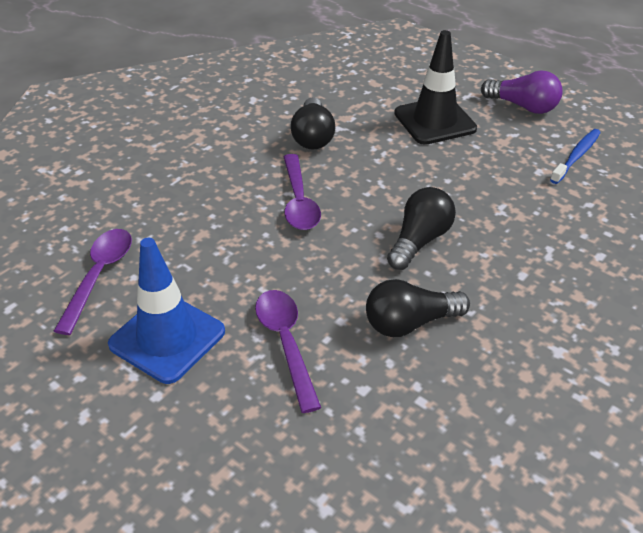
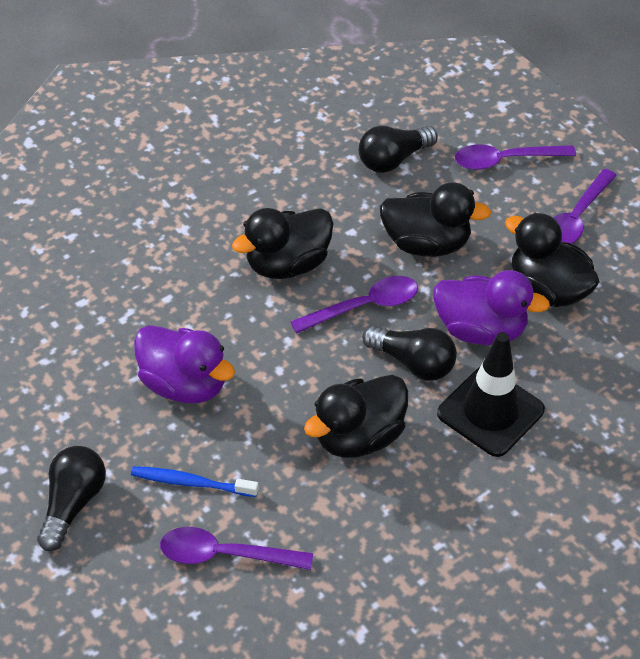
black duck: none = 0 -> [232,208,333,279] [304,375,408,458] [380,182,491,257] [505,213,600,307] = 4
blue traffic cone: [108,238,225,384] = 1 -> none = 0
purple duck: none = 0 -> [134,325,235,403] [433,270,550,345] = 2
purple light bulb: [481,70,563,114] = 1 -> none = 0
purple spoon: [54,229,132,335] [255,290,321,413] [284,154,321,230] = 3 -> [160,527,313,570] [290,276,418,334] [455,144,576,170] [553,169,617,244] = 4

